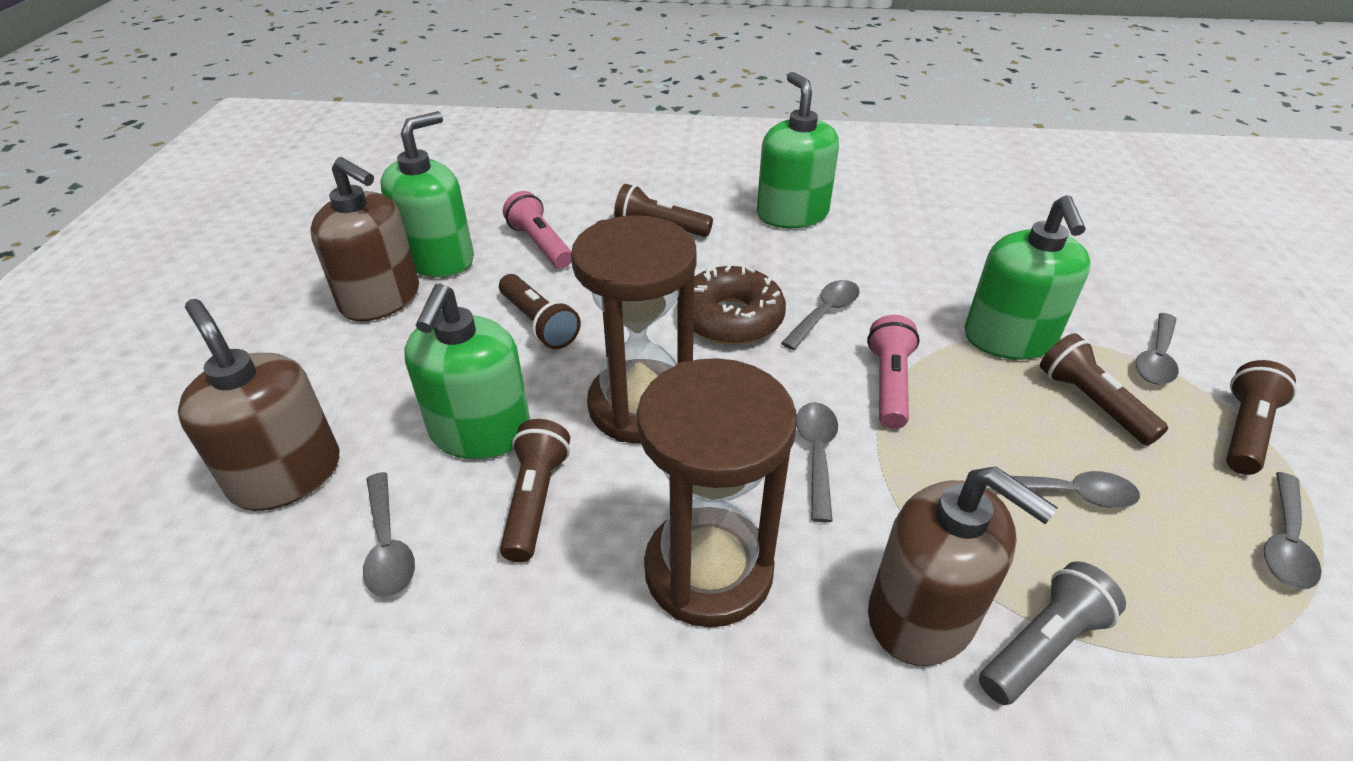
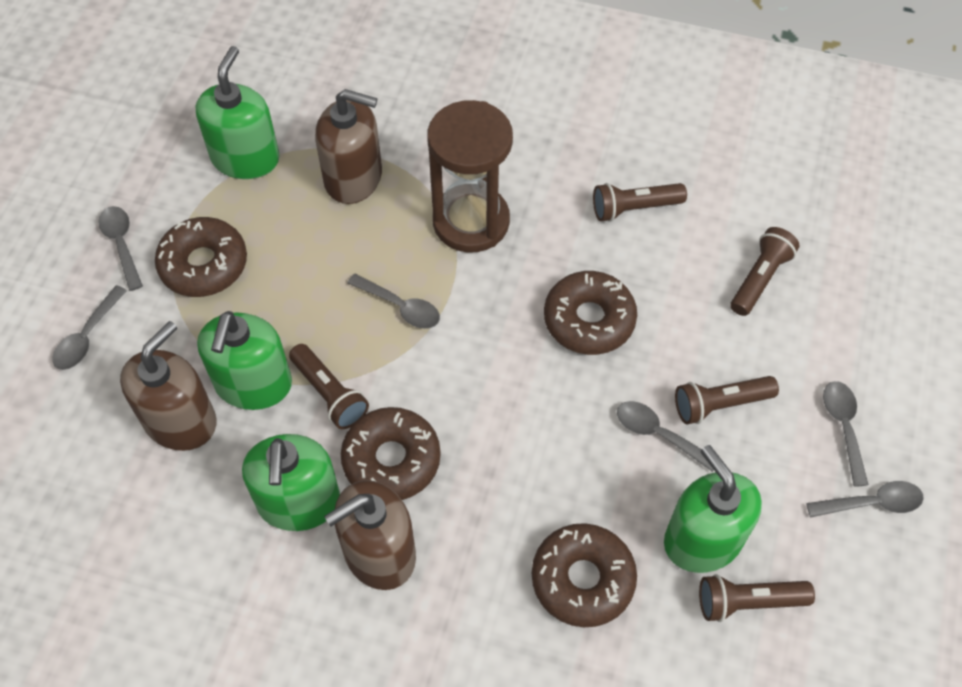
brown donut: [693,265,786,345] = 1 -> [155,217,247,297] [341,407,441,500] [532,523,637,627] [544,271,637,355] = 4
brown hourglass: [571,216,697,443] [637,358,797,627] = 2 -> [427,100,513,252] = 1
grey flashlight: [979,561,1126,705] = 1 -> none = 0
pink flashlight: [503,191,572,269] [867,315,920,429] = 2 -> none = 0

